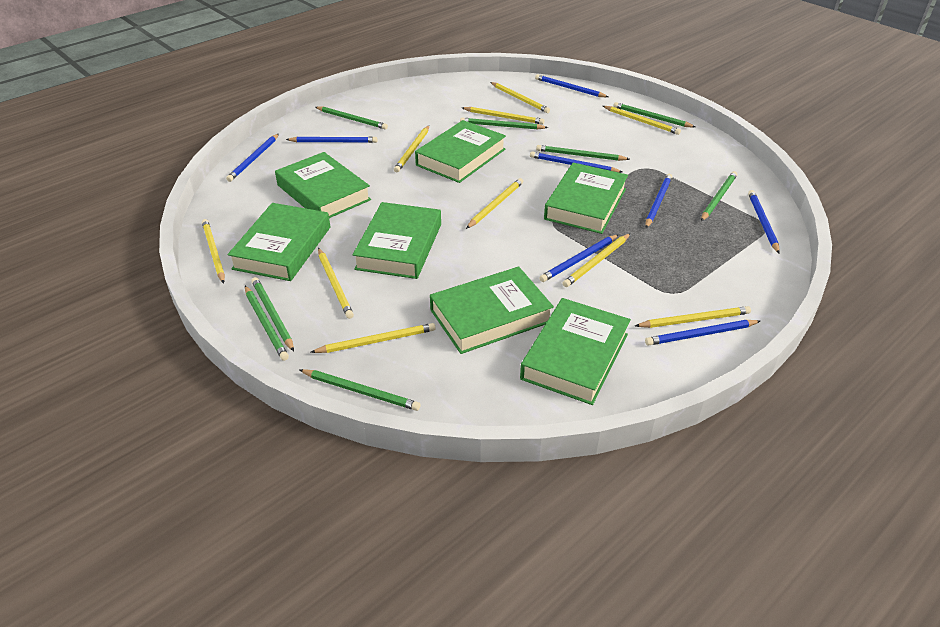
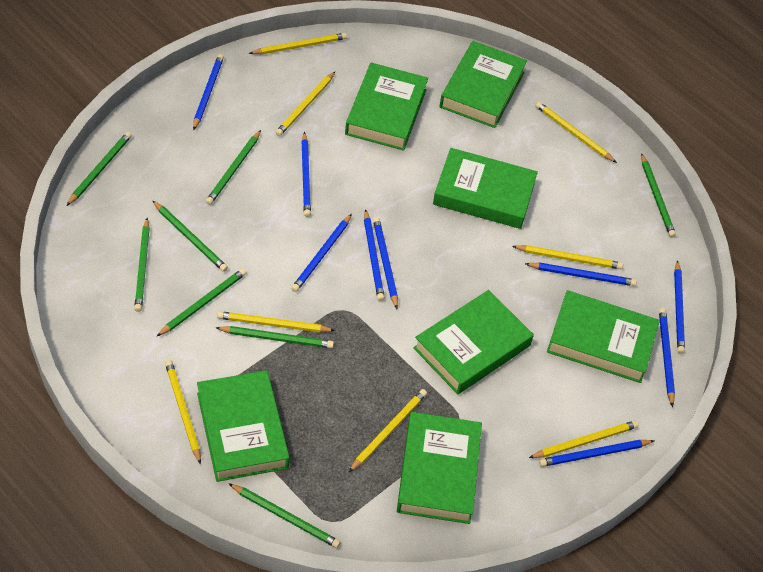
blue pencil: [226,134,279,182] [286,137,377,143] [530,151,622,173] [535,74,608,97] [539,234,619,282] [645,174,672,228] [645,320,760,346] [748,190,780,253] = 8 -> [193,54,224,130] [291,214,352,292] [301,132,311,217] [364,209,385,301] [373,217,398,309] [525,262,637,286] [539,440,654,467] [659,308,675,407] [674,260,685,354] = 9
yellow pencil: [202,219,225,284] [311,323,436,353] [318,248,354,319] [394,126,429,172] [462,107,545,124] [466,178,523,229] [490,82,550,113] [563,233,630,287] [603,106,681,135] [635,306,751,328] = 10 -> [165,360,201,464] [217,311,335,332] [249,33,347,54] [275,72,335,136] [349,389,427,472] [512,245,623,269] [529,420,639,458] [535,102,617,163] = 8

